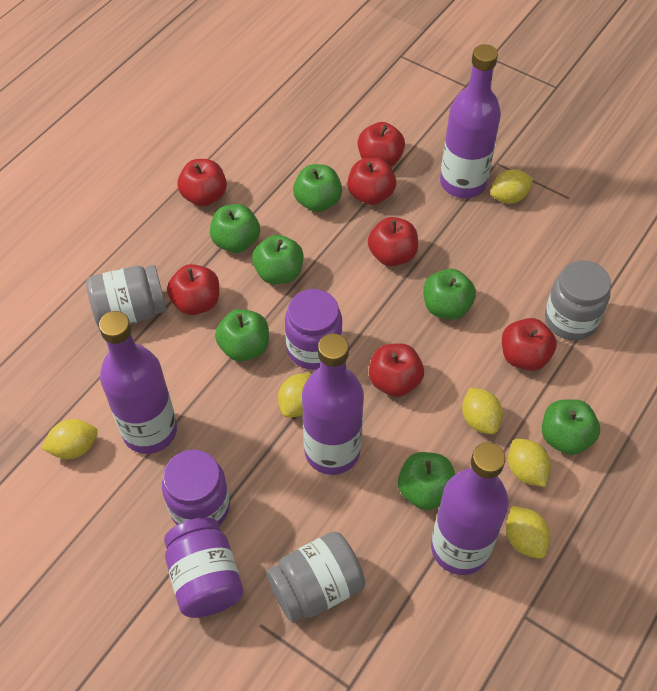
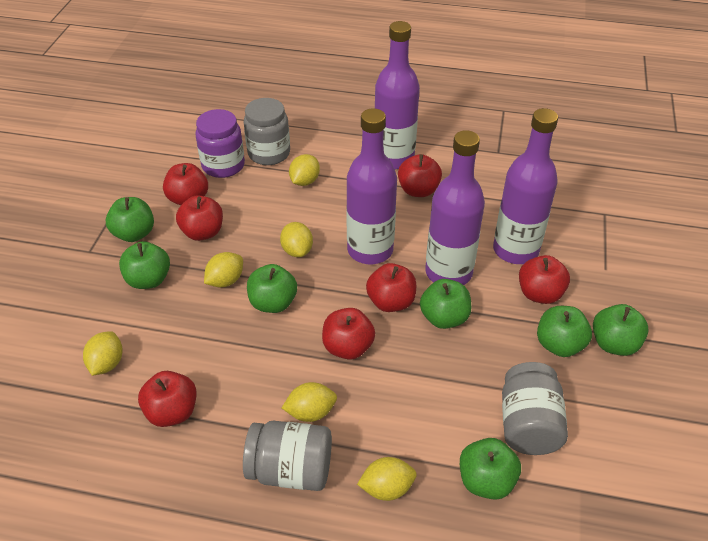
purple jar: [162,450,230,525] [164,517,243,618] [285,289,343,370] = 3 -> [195,109,245,178] = 1

